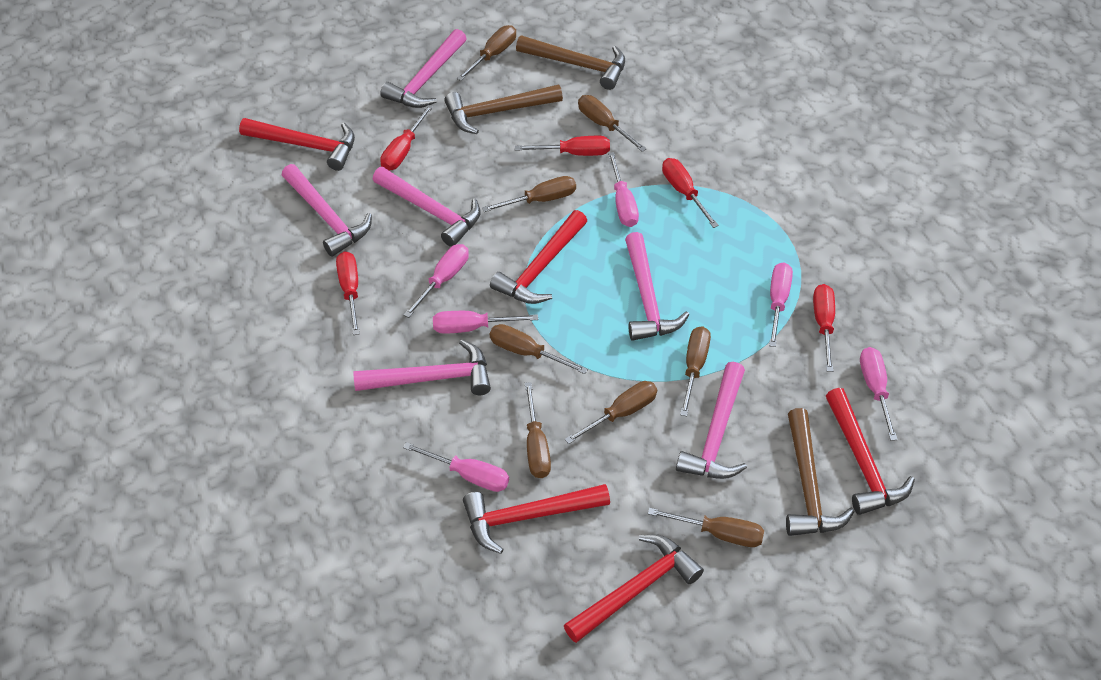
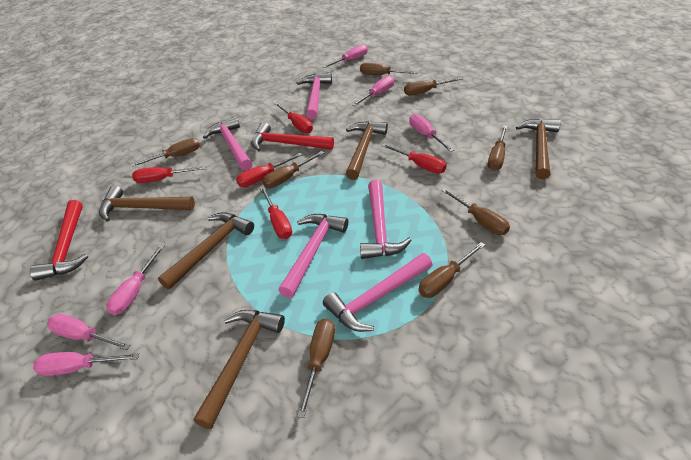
brown hammer: [444,85,563,134] [516,35,625,90] [786,408,855,536] = 3 -> [99,185,195,222] [158,212,254,289] [193,310,285,429] [346,121,388,180] [516,119,561,179] = 5
pink hammer: [282,164,372,257] [353,340,491,395] [373,167,480,247] [380,29,467,108] [625,232,689,341] [676,362,747,479] = 6 -> [203,116,253,171] [278,214,348,298] [297,73,332,120] [323,253,432,332] [360,180,412,259] = 5
red hammer: [239,118,355,171] [463,484,610,554] [490,210,587,304] [564,534,704,643] [826,388,915,515] = 5 -> [30,200,88,280] [251,122,334,151] = 2

